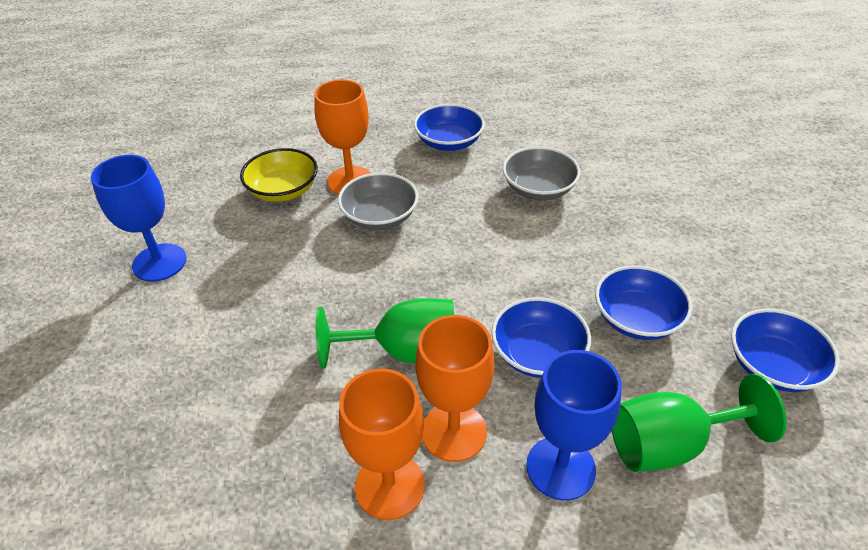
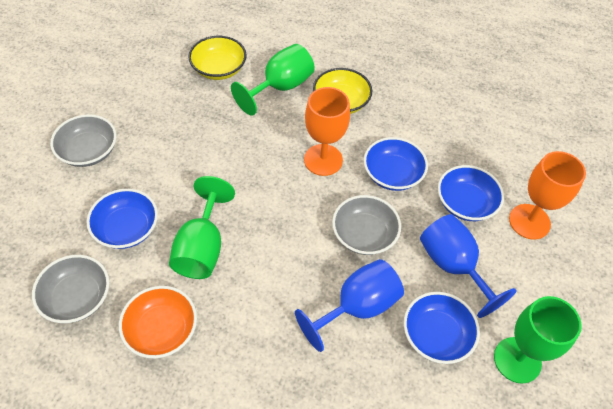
green goblet: [316,298,454,368] [612,374,787,472] = 2 -> [169,176,235,279] [231,44,315,116] [494,296,582,384] = 3
grey bowl: [338,172,418,230] [502,146,580,200] = 2 -> [32,255,109,323] [50,114,117,167] [332,195,401,255] = 3
orange bowl: none = 0 -> [119,286,197,359] = 1
orange goblet: [314,79,371,195] [339,368,425,520] [415,315,494,462] = 3 -> [304,87,350,176] [509,151,586,240] = 2
yellow bowl: [240,148,318,202] = 1 -> [188,36,247,80] [313,68,372,114] = 2

